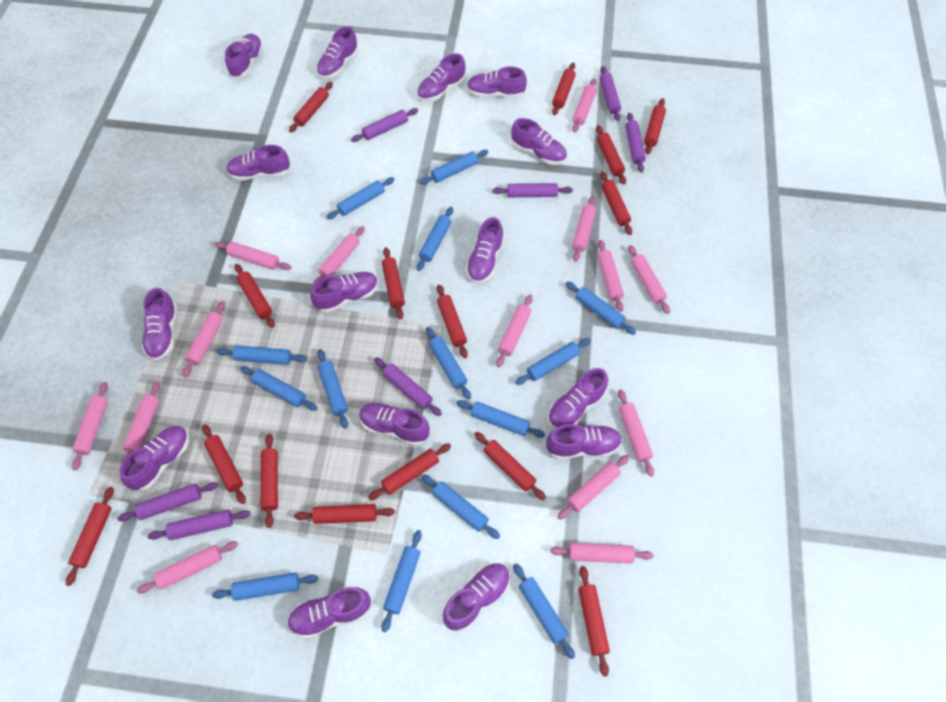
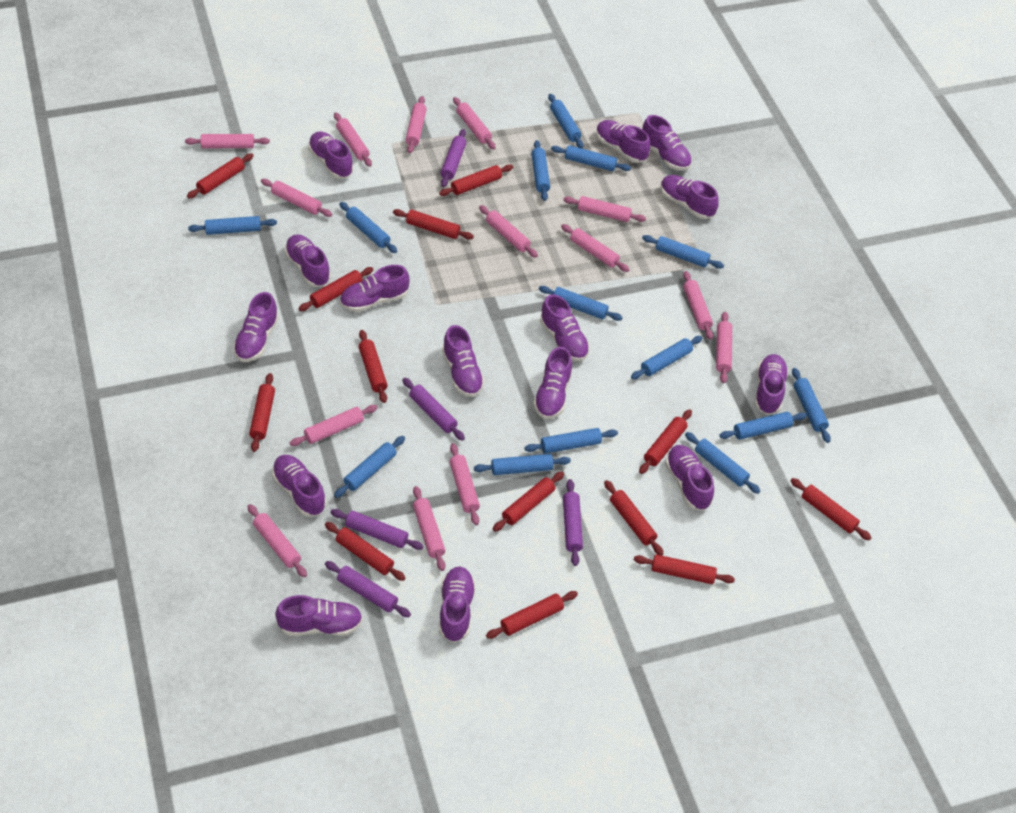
purple rolling pin: [117,482,218,522] [148,509,250,540] [351,108,418,142] [374,357,442,416] [493,183,573,197] [600,66,621,121] [625,113,646,173] = 7 -> [325,561,411,617] [330,509,424,550] [402,378,465,441] [441,129,466,187] [563,479,583,566] = 5
red rolling pin: [66,487,114,586] [202,424,246,504] [235,264,275,328] [261,434,278,528] [289,82,333,133] [294,504,395,524] [368,443,451,500] [382,247,405,319] [437,285,468,358] [475,432,546,500] [552,63,576,115] [578,566,610,677] [596,125,626,185] [600,172,632,235] [644,98,666,154] = 15 -> [187,153,254,199] [249,373,275,452] [298,267,373,311] [325,522,405,581] [359,330,388,403] [393,209,474,239] [439,164,513,196] [486,591,578,639] [493,471,564,532] [604,480,664,556] [634,554,735,584] [639,409,692,474] [790,478,872,540] = 13

